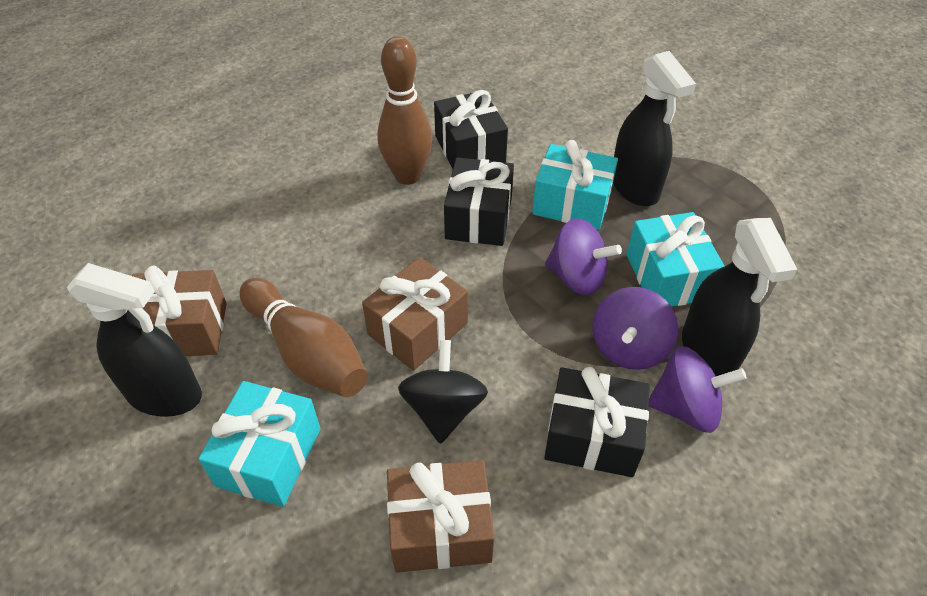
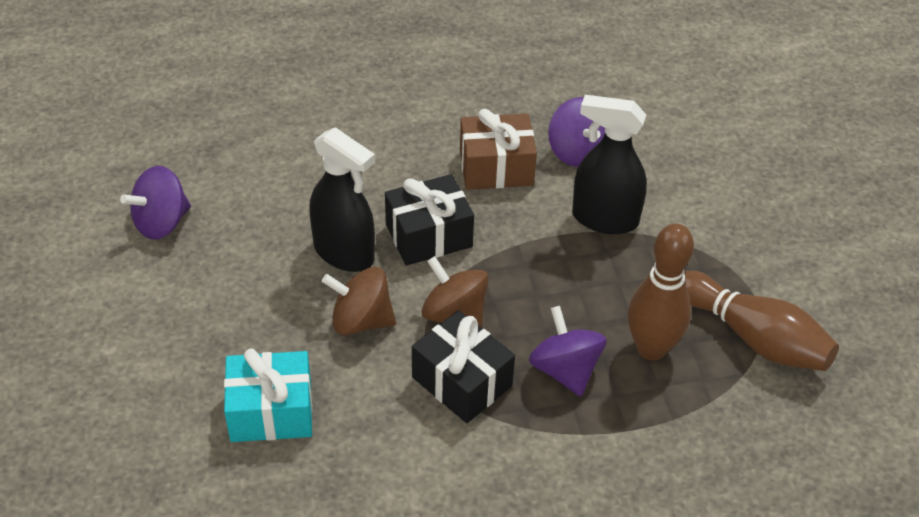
black gift: [434,90,508,169] [444,157,514,246] [544,367,650,477] = 3 -> [385,174,474,266] [412,310,515,423] = 2
black spinning top: [398,340,488,444] = 1 -> none = 0
black spray bottle: [67,263,202,417] [613,51,696,206] [682,218,798,376] = 3 -> [309,127,375,272] [572,95,647,234] = 2
brown gift: [132,266,227,356] [362,257,468,371] [387,460,494,573] = 3 -> [460,109,537,190] = 1
brown spinning top: none = 0 -> [322,267,396,335] [422,256,489,328] = 2
turquoise gift: [198,381,320,507] [532,140,618,230] [626,212,724,307] = 3 -> [224,348,313,442] = 1

